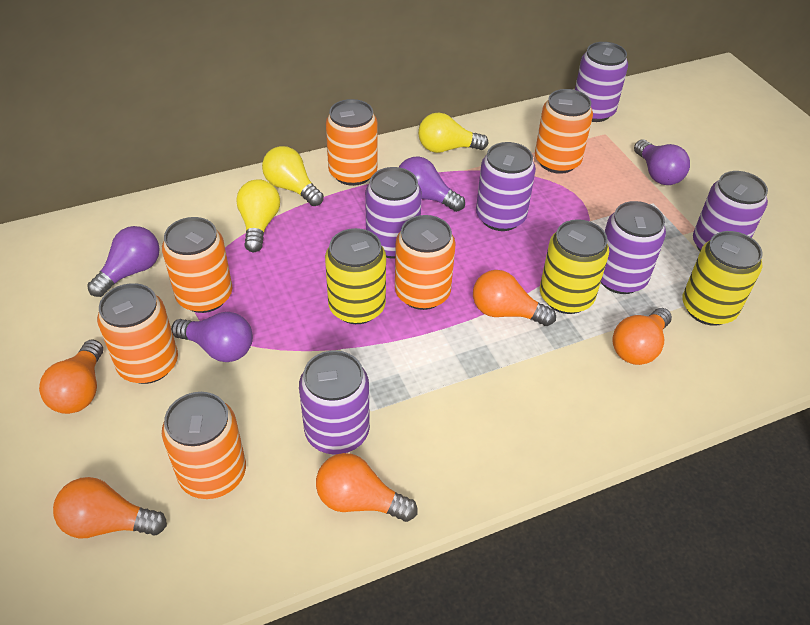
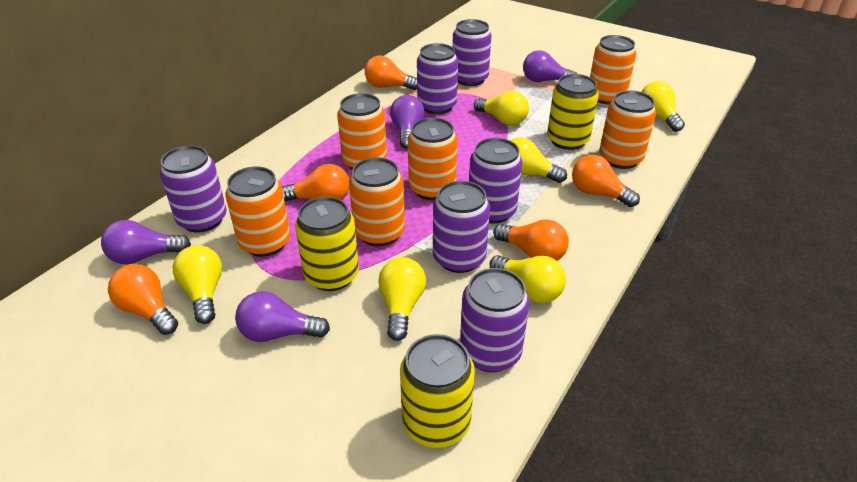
yellow light bulb: [236,179,280,252] [262,146,324,206] [418,113,489,153] = 3 -> [173,245,222,324] [378,257,426,341] [474,91,529,126] [490,255,566,303] [510,137,567,183] [641,81,685,132] = 6

